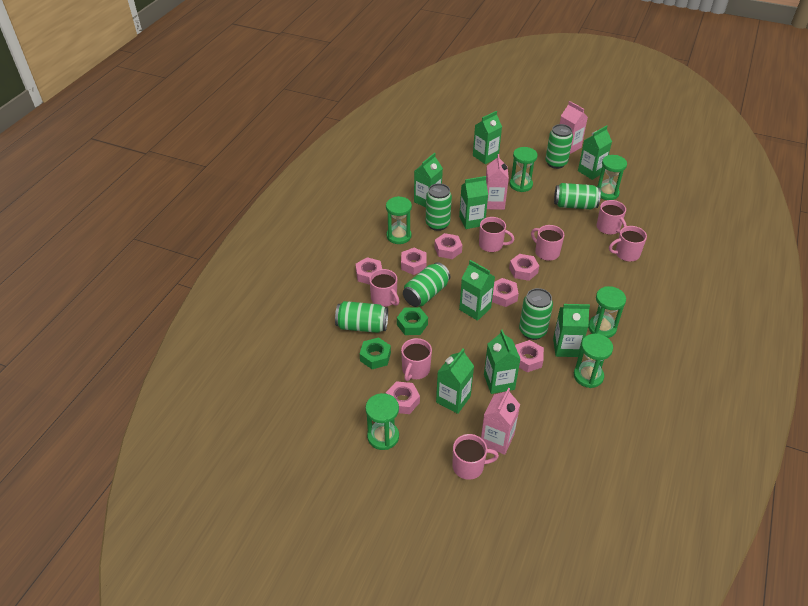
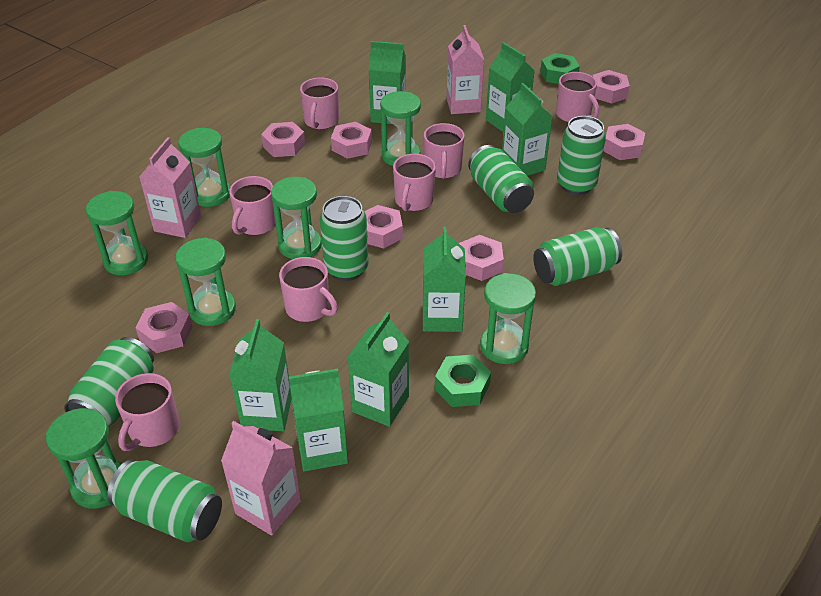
green carton: [414,153,443,207] [436,348,474,414] [459,176,488,229] [459,260,495,321] [473,111,502,164] [484,330,520,394] [553,304,590,357] [578,125,612,180] = 8 -> [229,319,292,431] [289,369,348,471] [347,312,409,427] [369,41,406,124] [423,227,466,332] [486,42,534,132] [502,83,553,176] = 7
green hourglass: [365,393,399,450] [386,196,412,244] [510,147,538,192] [574,334,613,388] [588,286,626,338] [597,155,627,200] = 6 -> [46,408,122,509] [86,191,148,275] [175,237,236,326] [178,128,230,207] [271,177,322,259] [380,91,421,166] [480,273,536,364] = 7

